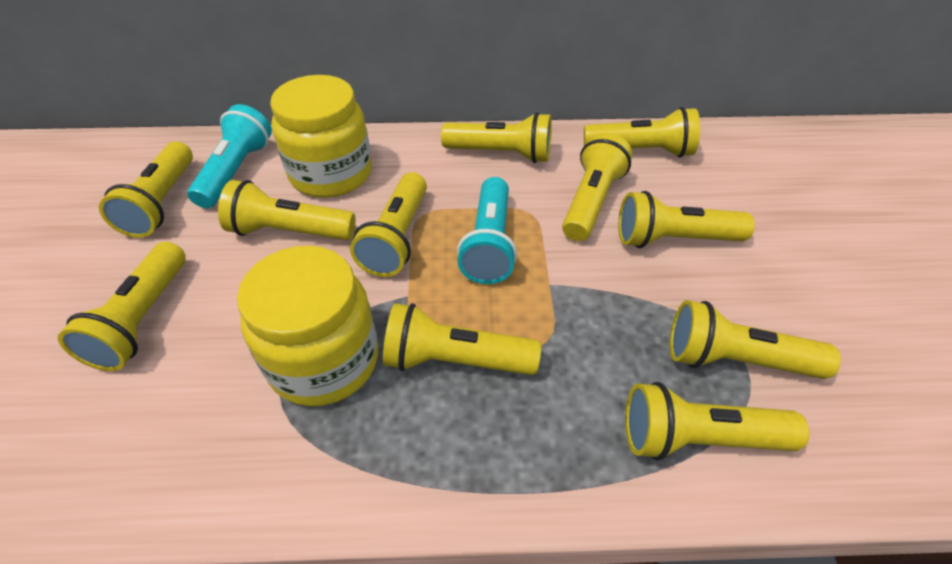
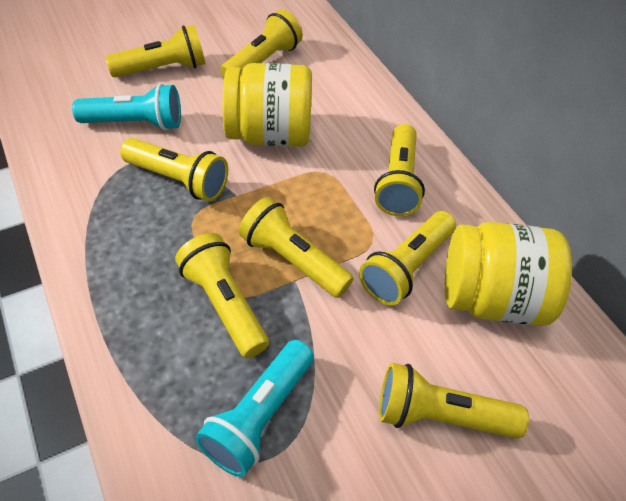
yellow flashlight: [58,242,186,371] [99,141,193,238] [218,180,356,240] [350,172,427,277] [383,303,541,375] [441,112,552,163] [562,132,632,241] [584,107,700,158] [618,191,755,248] [625,382,809,460] [670,300,841,379] = 11 -> [106,25,205,78] [120,138,228,201] [175,233,269,358] [221,9,303,77] [239,197,354,298] [359,211,456,305] [374,124,425,216] [379,363,529,439] = 8

